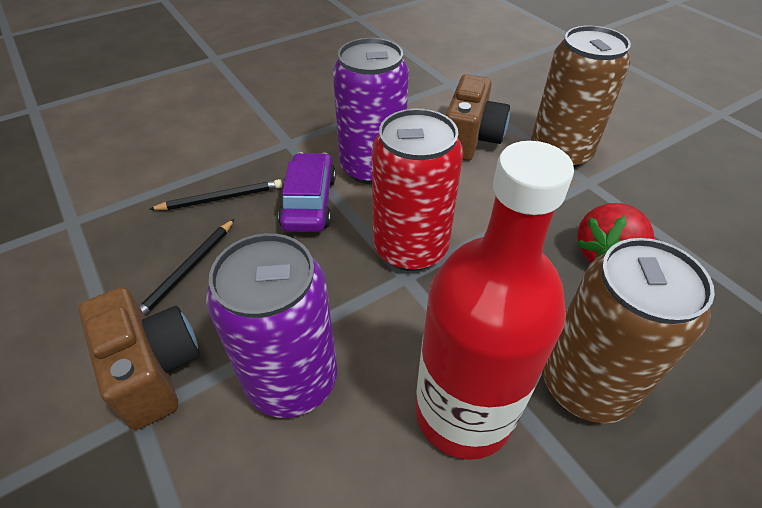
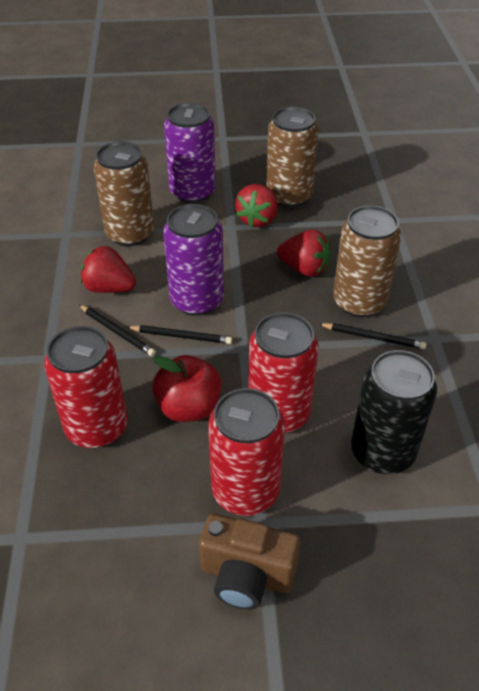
black can: none = 0 -> [351,350,437,474] = 1
black pencil: [139,219,235,316] [149,179,282,210] = 2 -> [79,305,156,356] [127,325,232,344] [319,323,426,349] = 3
brown camera: [78,287,200,430] [446,74,510,161] = 2 -> [199,514,301,610] = 1
brown can: [531,26,631,168] [543,238,715,423] = 2 -> [93,141,154,246] [266,107,319,208] [333,205,401,317] = 3
purple car: [278,153,336,232] = 1 -> none = 0
red apple: none = 0 -> [152,355,221,422] = 1
red bottle: [415,141,574,460] = 1 -> none = 0
red can: [372,108,463,271] = 1 -> [44,326,128,448] [208,388,285,516] [248,312,319,433] = 3
red strawberry: [576,203,654,263] = 1 -> [80,246,136,293] [235,184,278,228] [277,229,330,277] = 3

